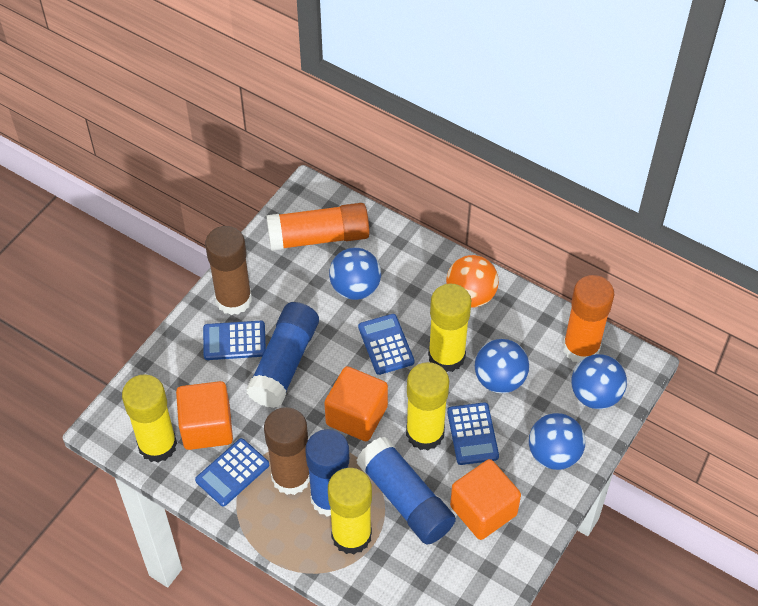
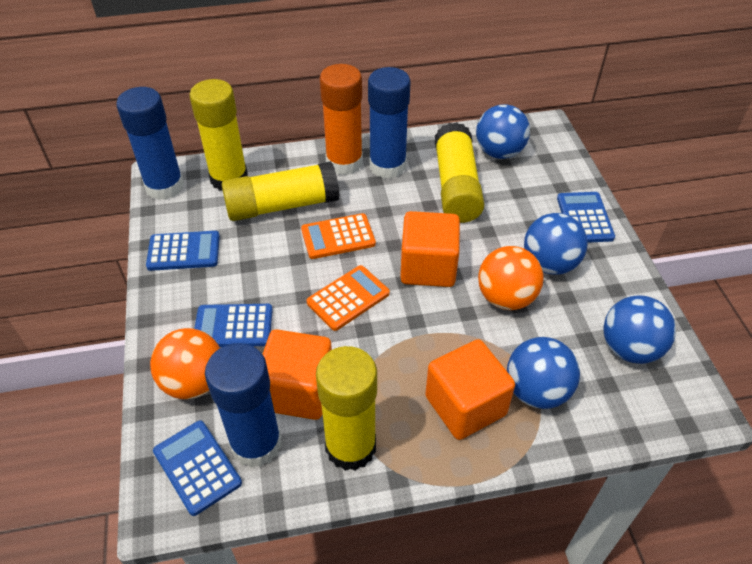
brown glue stick: [205,226,252,315] [264,407,310,495] = 2 -> none = 0
orange ball: [446,255,499,307] = 1 -> [150,328,220,399] [478,246,544,310] = 2
orange calculator: none = 0 -> [301,213,376,259] [307,265,390,331] = 2
orange glue stick: [266,203,370,251] [563,275,614,363] = 2 -> [320,64,363,175] = 1

